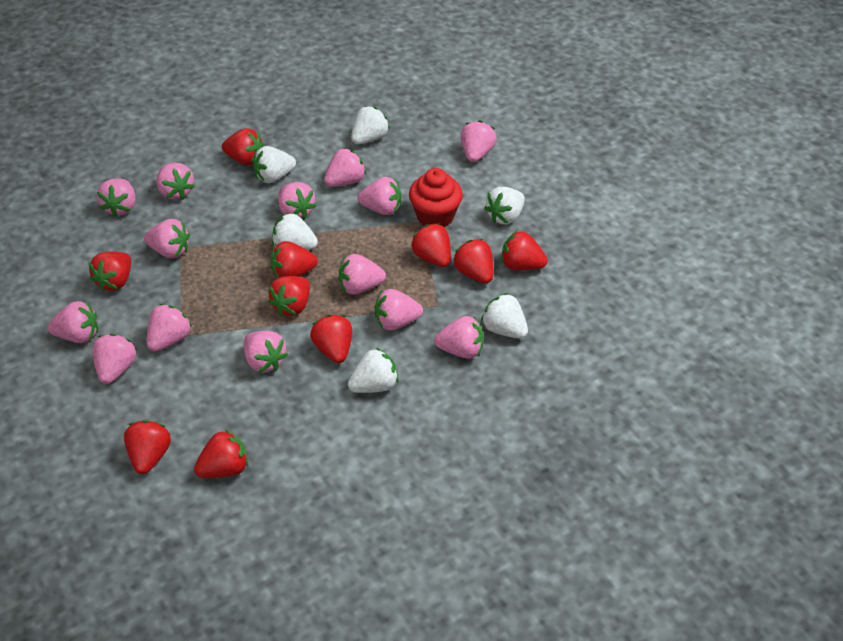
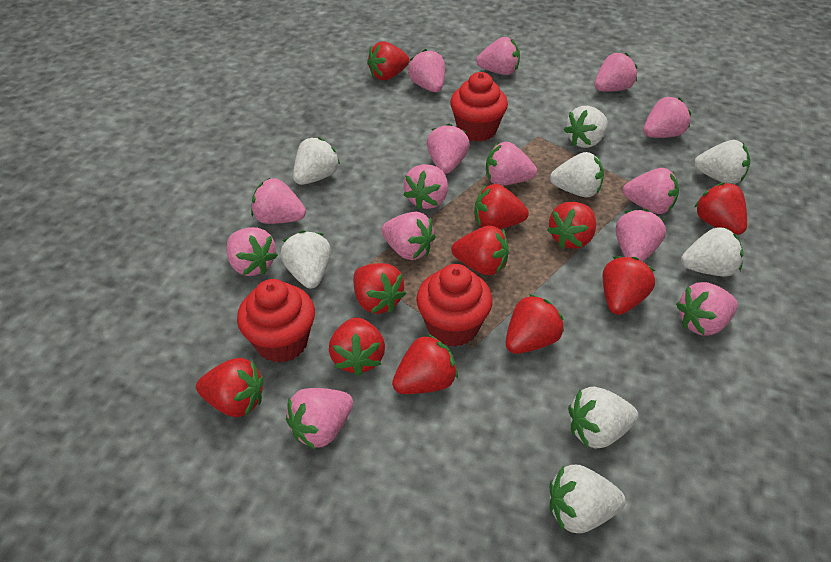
red cupcake: [409,168,463,228] = 1 -> [237,279,315,363] [416,264,492,347] [450,72,508,142] = 3
red strawberry: [88,252,131,292] [124,420,171,474] [194,430,248,478] [222,128,264,165] [268,276,310,316] [271,241,318,278] [310,315,352,363] [411,223,451,267] [453,239,493,283] [501,230,548,270] = 10 -> [196,358,264,417] [329,317,385,376] [353,263,406,314] [367,42,410,80] [392,334,458,394] [451,226,509,275] [474,184,529,229] [506,294,564,354] [547,202,596,248] [603,257,655,315] [694,182,747,235] = 11
white strawberry: [253,146,296,183] [272,213,318,250] [348,348,398,393] [351,106,390,144] [481,293,528,339] [484,187,525,224] = 6 -> [280,231,331,289] [293,137,340,185] [550,152,604,197] [550,465,626,533] [564,106,608,148] [568,387,638,449] [681,227,743,276] [694,140,750,184] = 8

